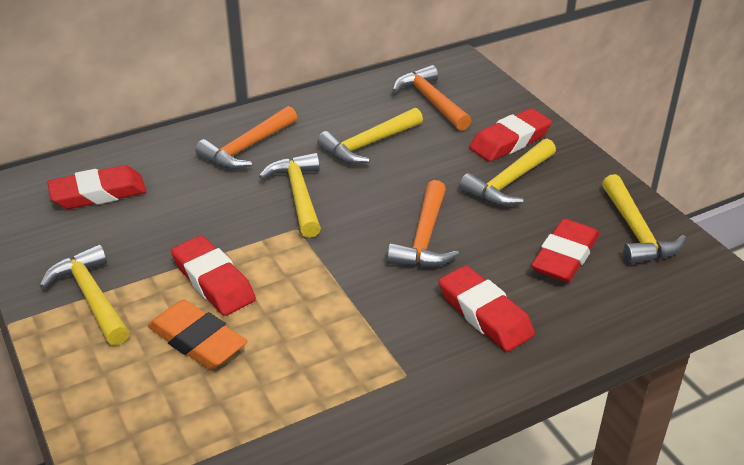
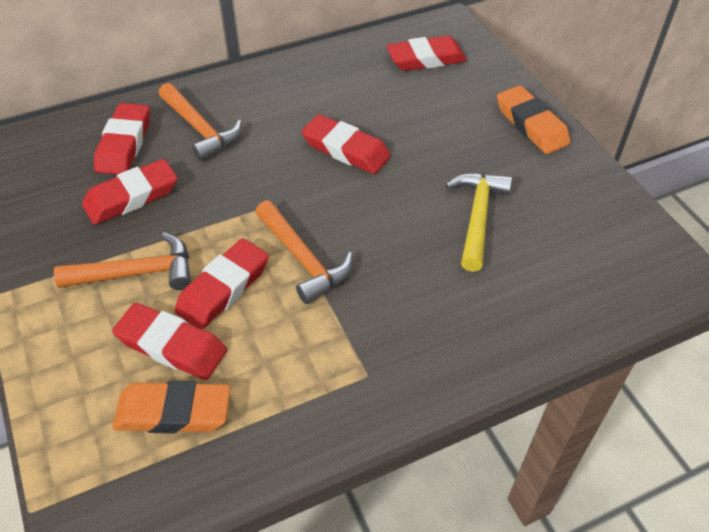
orange eraser: [148,300,247,369] = 1 -> [112,381,231,434] [497,85,571,154] = 2
red eraser: [47,165,146,209] [171,235,256,316] [439,265,535,352] [469,108,552,162] [531,219,599,282] = 5 -> [82,159,177,225] [94,103,150,175] [112,303,227,380] [174,238,269,329] [302,114,391,174] [386,36,467,71] = 6
yellow hammer: [40,244,129,345] [259,153,321,238] [317,108,423,164] [459,139,556,206] [602,174,686,264] = 5 -> [446,173,512,272] = 1

